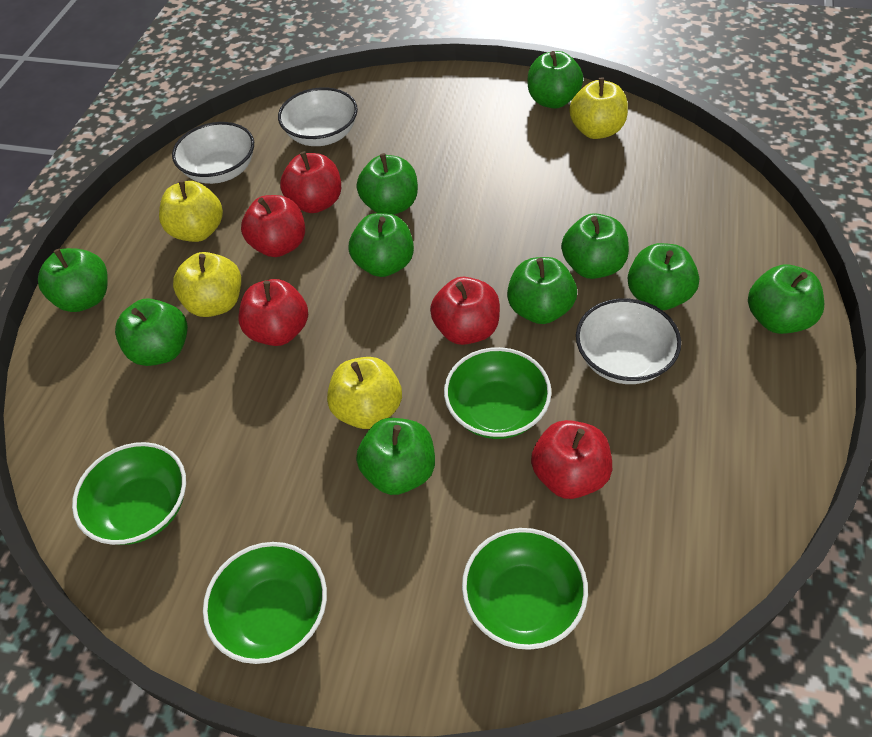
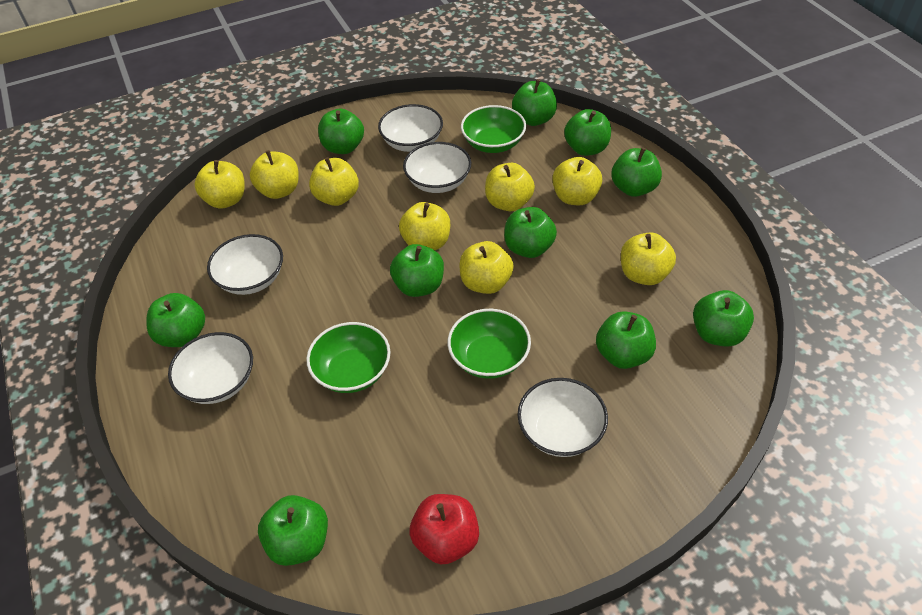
green bowl: [72,442,186,545] [203,542,327,664] [444,347,552,439] [462,528,588,650] = 4 -> [306,322,390,393] [448,309,531,379] [461,105,526,153] = 3
red apple: [238,279,308,346] [241,195,305,257] [280,151,341,213] [430,277,500,345] [531,420,612,499] = 5 -> [410,494,479,564] = 1
white bowl: [172,122,254,184] [278,87,358,146] [576,298,681,384] = 3 -> [168,332,253,404] [207,234,283,295] [378,104,443,152] [403,142,471,193] [518,378,608,457] = 5
yellow apple: [159,180,223,242] [173,252,241,317] [327,357,402,429] [569,77,628,139] = 4 -> [194,160,245,209] [250,150,299,199] [309,157,359,206] [399,202,450,250] [459,241,514,294] [485,163,535,211] [552,157,602,205] [621,232,676,285] = 8

